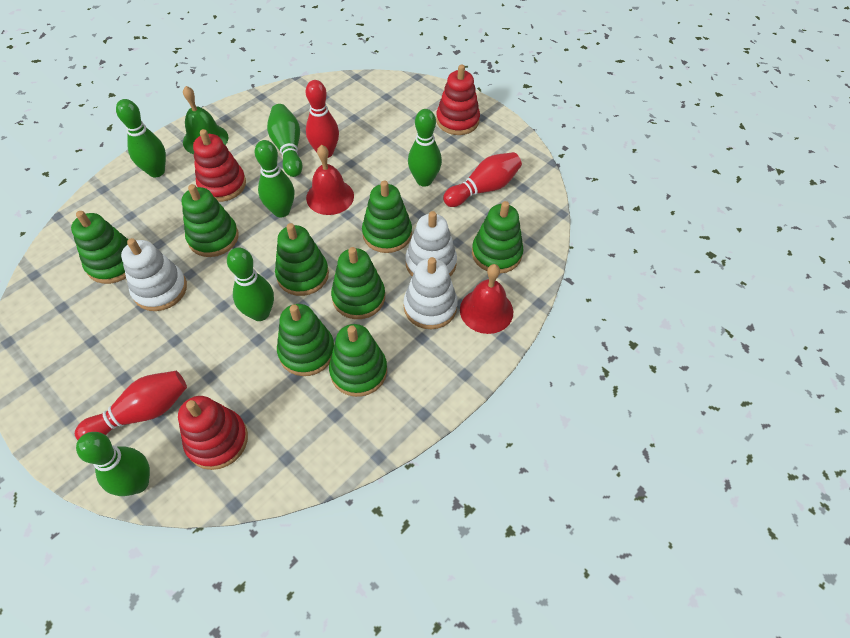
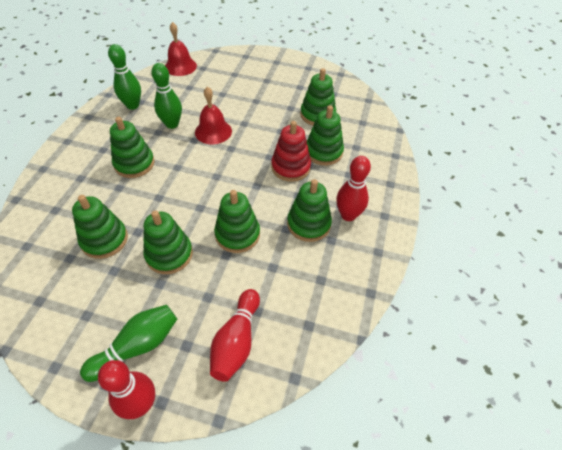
green bell: [183,86,228,154] = 1 -> none = 0
green bowling pin: [76,432,150,496] [116,99,166,177] [227,247,274,321] [254,140,294,218] [267,104,303,177] [408,109,442,187] = 6 -> [80,305,177,382] [108,44,141,110] [151,63,182,129] = 3
green stacking toy: [71,211,128,284] [181,184,239,257] [275,223,329,296] [277,304,334,376] [329,324,387,397] [331,247,385,319] [362,180,412,253] [472,201,523,274] = 8 -> [72,195,128,259] [110,117,155,178] [143,211,193,274] [214,190,260,253] [287,179,332,242] [300,68,336,126] [307,105,344,165] = 7
red stacking toy: [178,396,248,470] [193,129,246,202] [436,64,480,135] = 3 -> [271,121,311,182] = 1
white stacking toy: [121,238,187,311] [404,257,458,329] [405,211,457,276] = 3 -> none = 0

